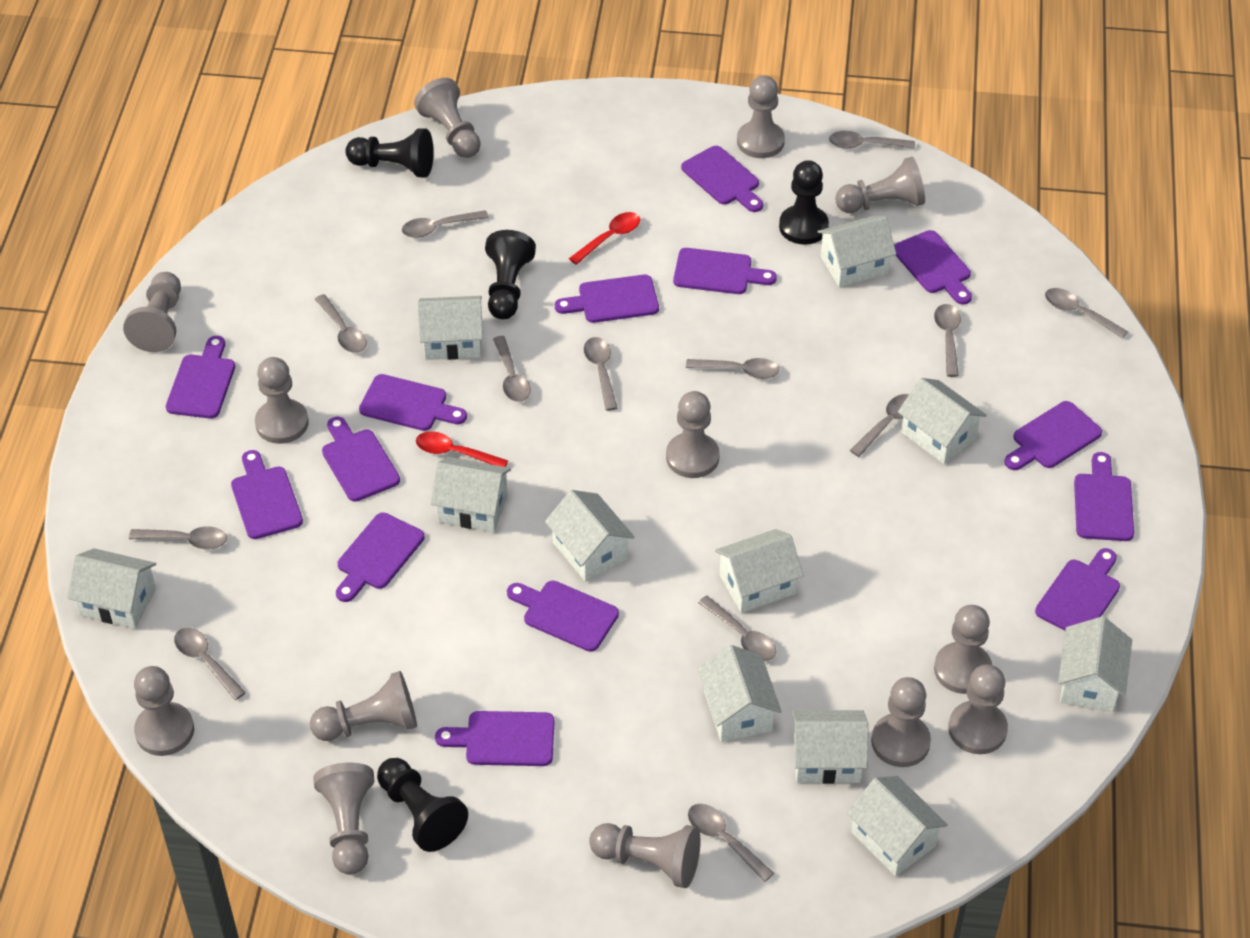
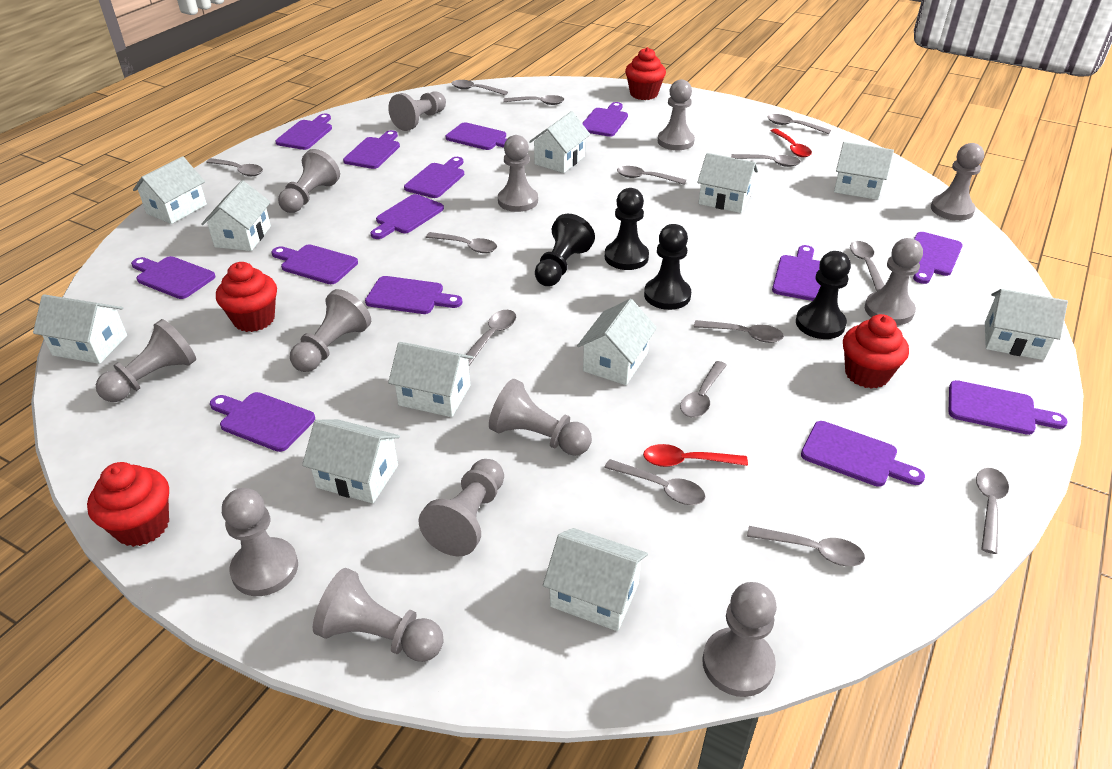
grey spoon: [129,527,227,549] [174,628,246,700] [315,294,367,353] [402,210,489,238] [493,336,531,402] [584,337,617,411] [686,358,779,379] [688,804,774,882] [698,596,776,661] [829,131,915,149] [850,394,909,457] [934,304,961,377] [1045,288,1128,339] = 13 -> [206,158,263,176] [426,232,497,253] [452,80,508,96] [466,310,516,366] [503,95,564,105] [604,459,706,505] [617,166,686,185] [680,361,727,418] [694,320,784,343] [731,154,801,167] [747,526,865,566] [767,114,831,134] [850,241,885,291] [976,468,1009,554] = 14
red cupcake: none = 0 -> [87,462,169,547] [216,262,277,332] [625,47,666,100] [843,314,909,389] = 4

